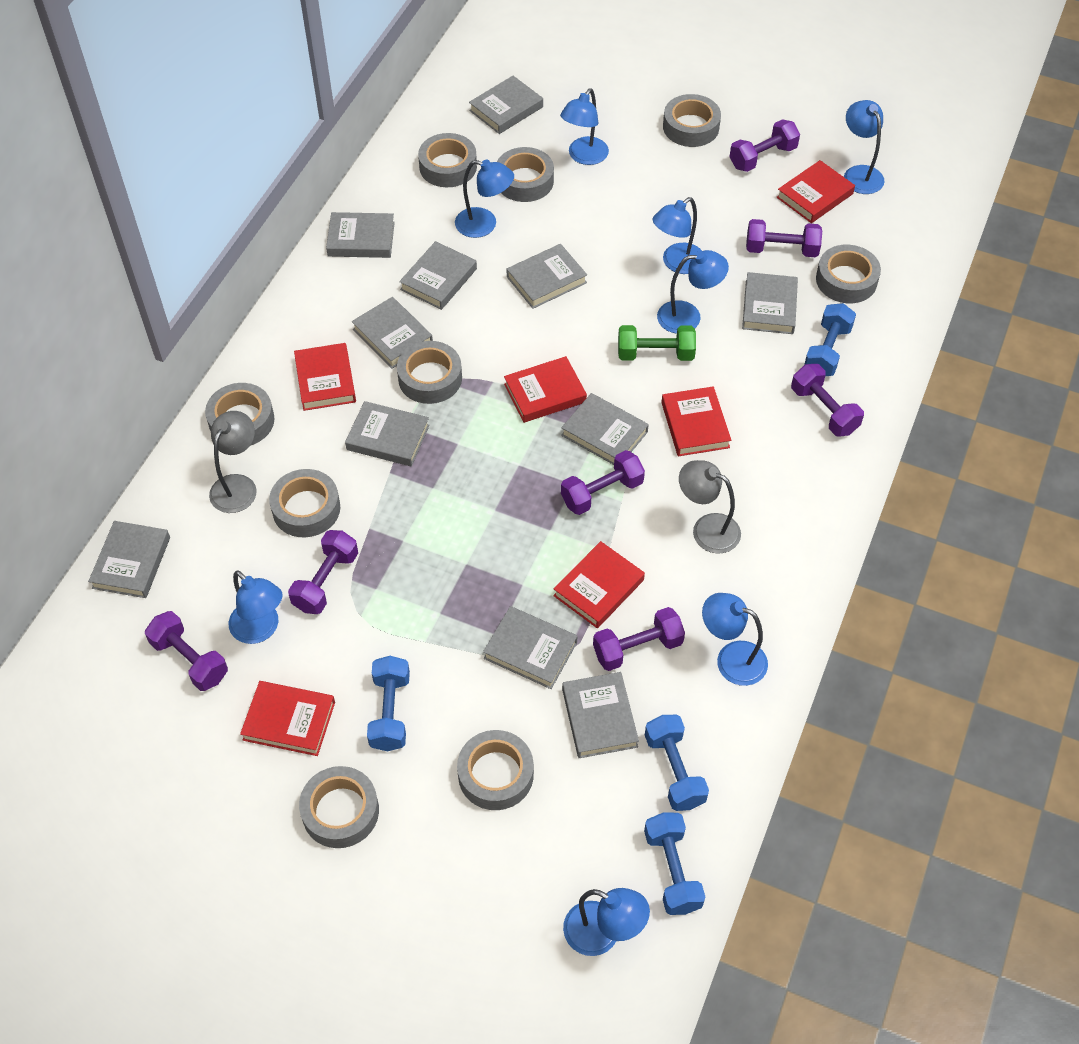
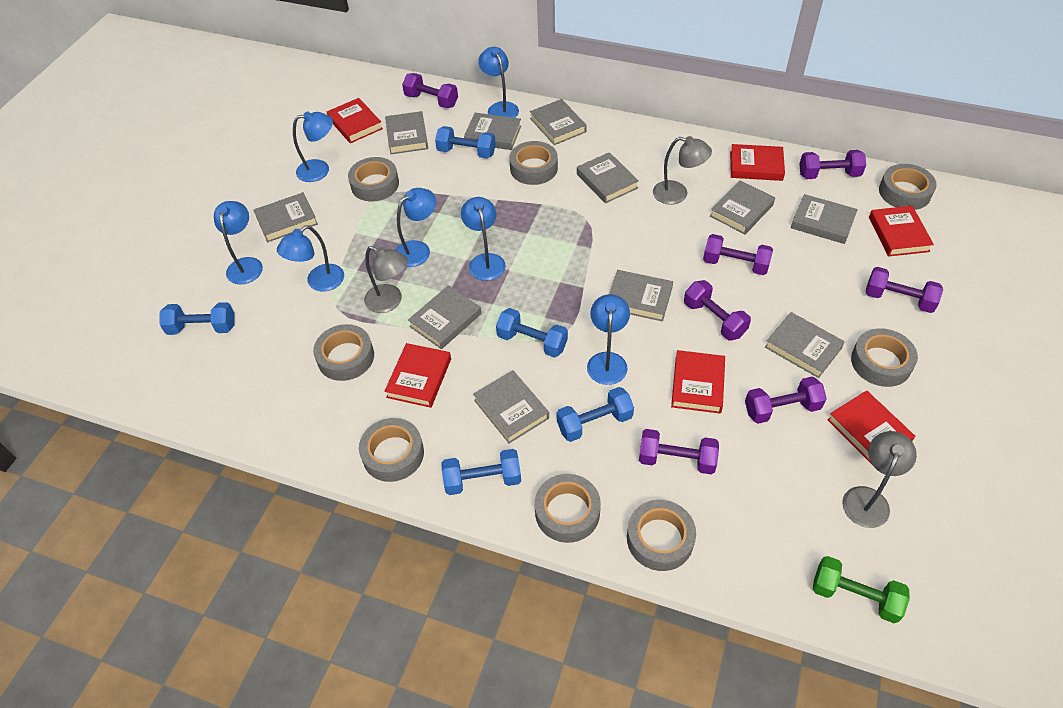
blue dumbbell: [367,656,410,751] [644,812,705,915] [645,715,709,811] [804,303,856,376] = 4 -> [159,302,235,335] [435,126,496,159] [441,449,521,495] [496,308,568,358] [557,387,634,442] = 5
blue lamp: [229,570,282,644] [455,159,514,238] [560,88,609,165] [563,888,650,956] [653,197,702,274] [657,250,729,334] [702,593,768,686] [844,100,885,194] = 8 -> [214,201,263,284] [277,225,344,292] [293,111,333,182] [395,188,436,267] [461,197,506,281] [478,47,519,118] [587,294,630,385] = 7
grey lamp: [209,411,257,513] [679,460,741,554] = 2 -> [364,246,408,313] [653,136,712,205] [842,431,917,528] = 3
grey tape: [205,383,274,446] [269,469,340,537] [299,766,379,848] [397,341,462,404] [418,133,477,187] [457,730,534,810] [497,147,554,202] [663,94,721,147] [816,245,881,303] = 9 -> [313,324,374,381] [348,157,399,202] [359,418,424,482] [509,141,558,185] [535,474,601,543] [627,500,696,571] [851,328,918,387] [879,164,937,210] = 8

